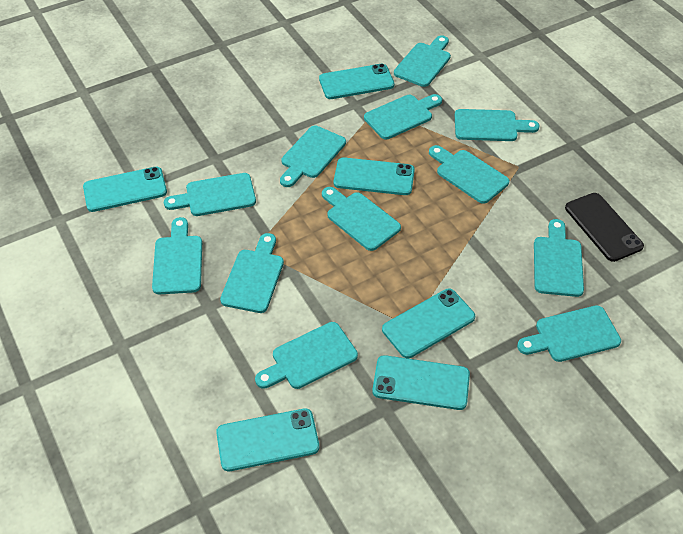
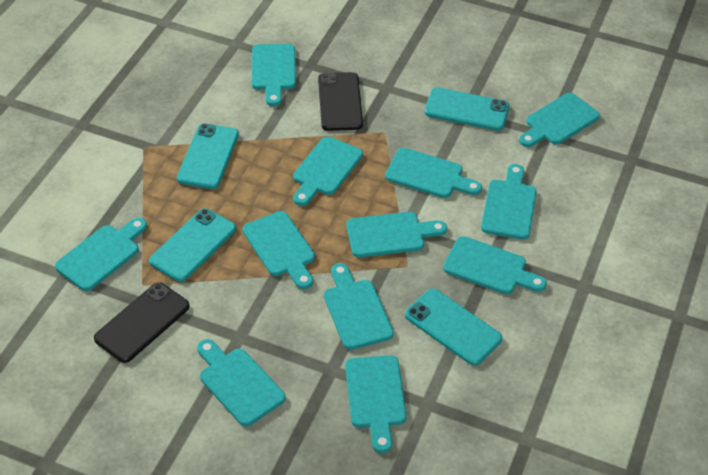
black phone: [565,193,644,262] = 1 -> [94,282,190,363] [318,72,363,131] = 2
turquoise phone: [83,167,167,212] [216,408,319,471] [319,64,395,99] [334,157,415,195] [372,355,470,410] [382,289,475,358] = 6 -> [149,208,236,282] [177,123,239,189] [405,288,502,366] [425,87,510,131] = 4

